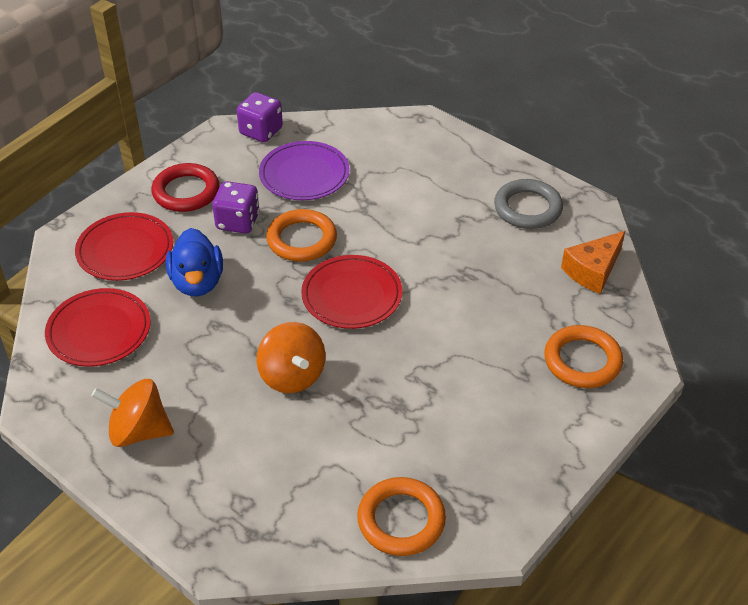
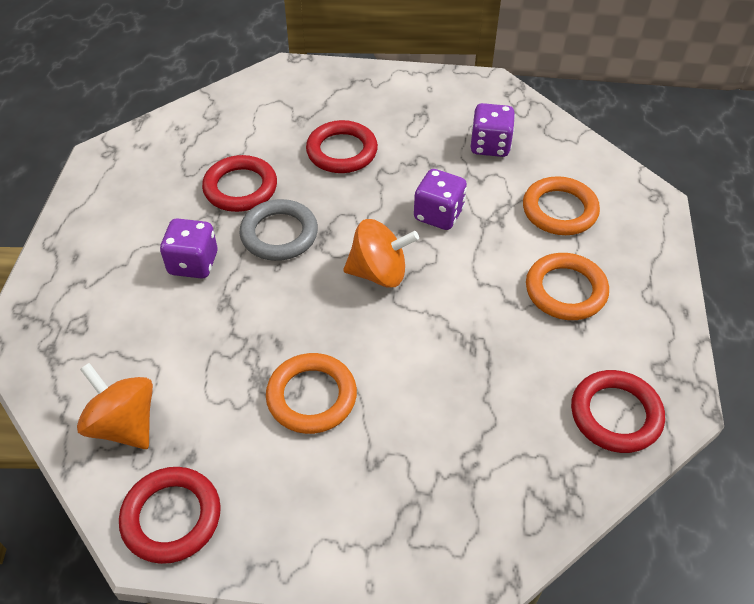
blue duck: [166,228,223,296] = 1 -> none = 0
orange cheese: [561,231,625,294] = 1 -> none = 0
purple dice: [212,181,260,234] [237,92,283,142] = 2 -> [160,218,217,279] [414,169,467,230] [471,103,515,157] = 3
purple plate: [259,141,350,200] = 1 -> none = 0
red plate: [45,288,151,367] [75,212,173,281] [301,255,402,329] = 3 -> none = 0
red ring: [151,163,219,212] = 1 -> [119,467,221,564] [202,155,277,212] [306,120,378,173] [571,370,665,453] = 4

